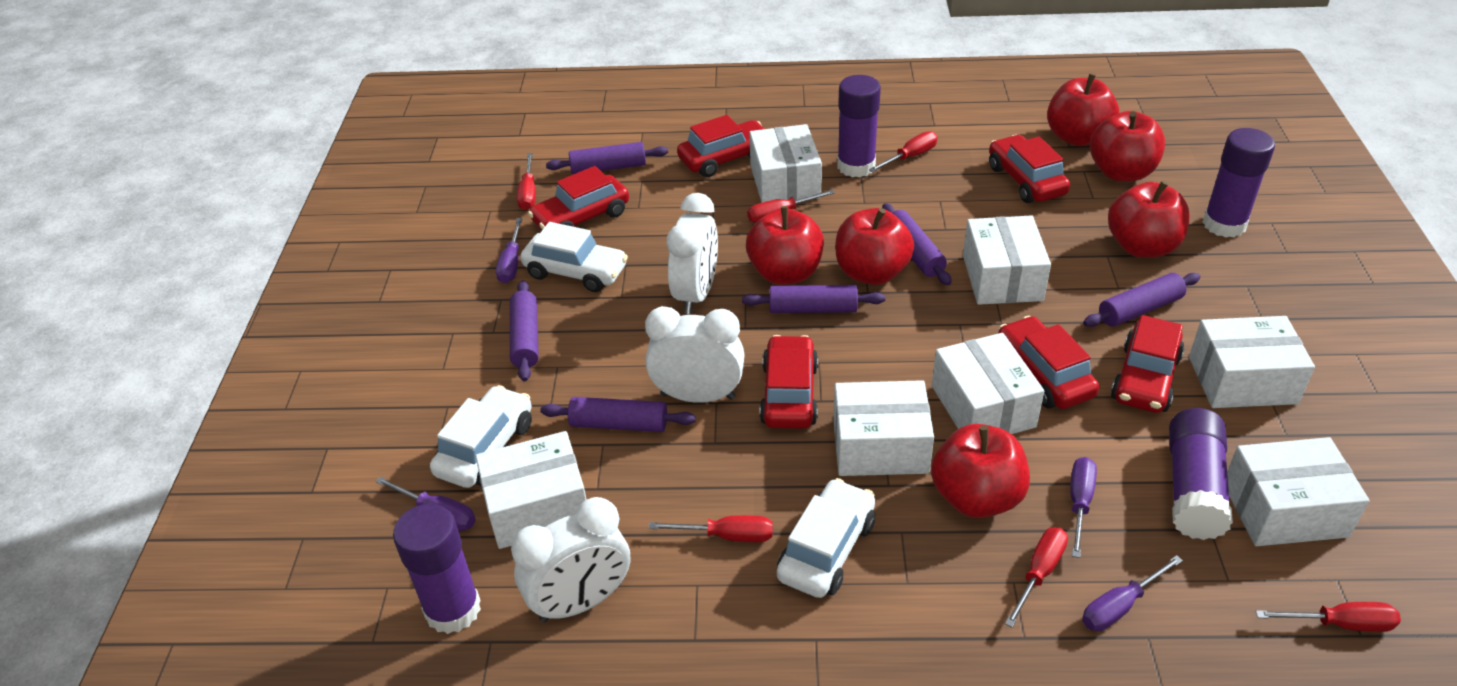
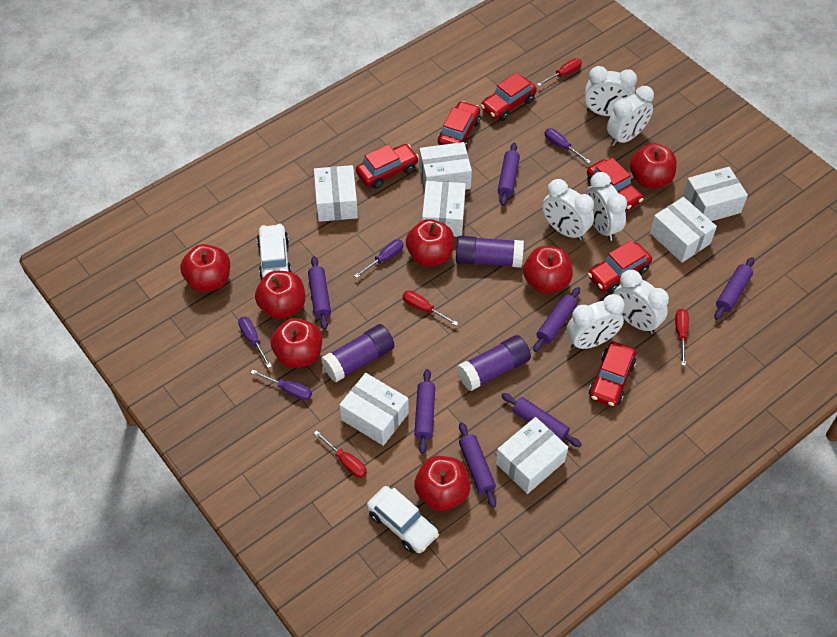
purple glue stick: [393,504,481,634] [837,75,881,177] [1169,408,1233,540] [1202,128,1275,237] = 4 -> [321,324,395,382] [456,236,524,268] [457,335,531,391] = 3
purple rolling pin: [510,280,539,381] [540,397,696,432] [546,142,668,174] [742,285,885,313] [882,203,952,285] [1083,273,1201,327] = 6 -> [308,256,331,330] [414,369,435,454] [459,422,496,508] [498,143,520,206] [501,393,582,447] [533,287,580,352] [714,257,754,320] = 7
red apple: [746,206,824,285] [836,208,914,285] [931,424,1030,518] [1047,74,1119,146] [1090,111,1165,182] [1108,181,1190,258] = 6 -> [180,244,230,292] [255,271,305,319] [271,318,322,368] [406,219,454,266] [414,456,470,511] [523,246,573,294] [630,143,677,188] = 7
red screwdriver: [517,153,536,210] [649,515,773,542] [747,190,835,223] [869,131,938,172] [1005,527,1068,628] [1256,602,1401,632] = 6 -> [314,431,367,478] [403,290,458,326] [537,58,582,86] [675,309,689,366] = 4
white car: [430,385,532,488] [520,222,628,292] [777,478,875,598] = 3 -> [257,224,292,279] [367,486,439,553] = 2
white clock: [511,497,630,622] [645,306,745,403] [667,193,718,315] = 3 -> [542,179,594,241] [566,294,624,350] [585,66,637,116] [585,172,627,241] [607,86,654,146] [613,270,669,334] = 6

